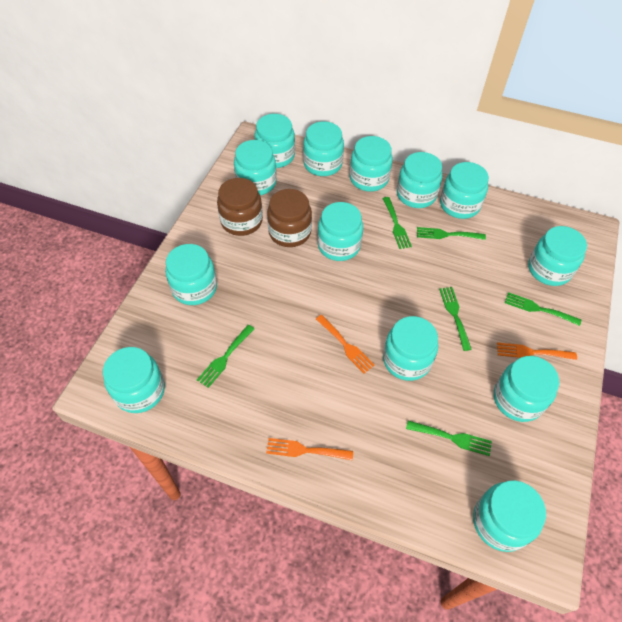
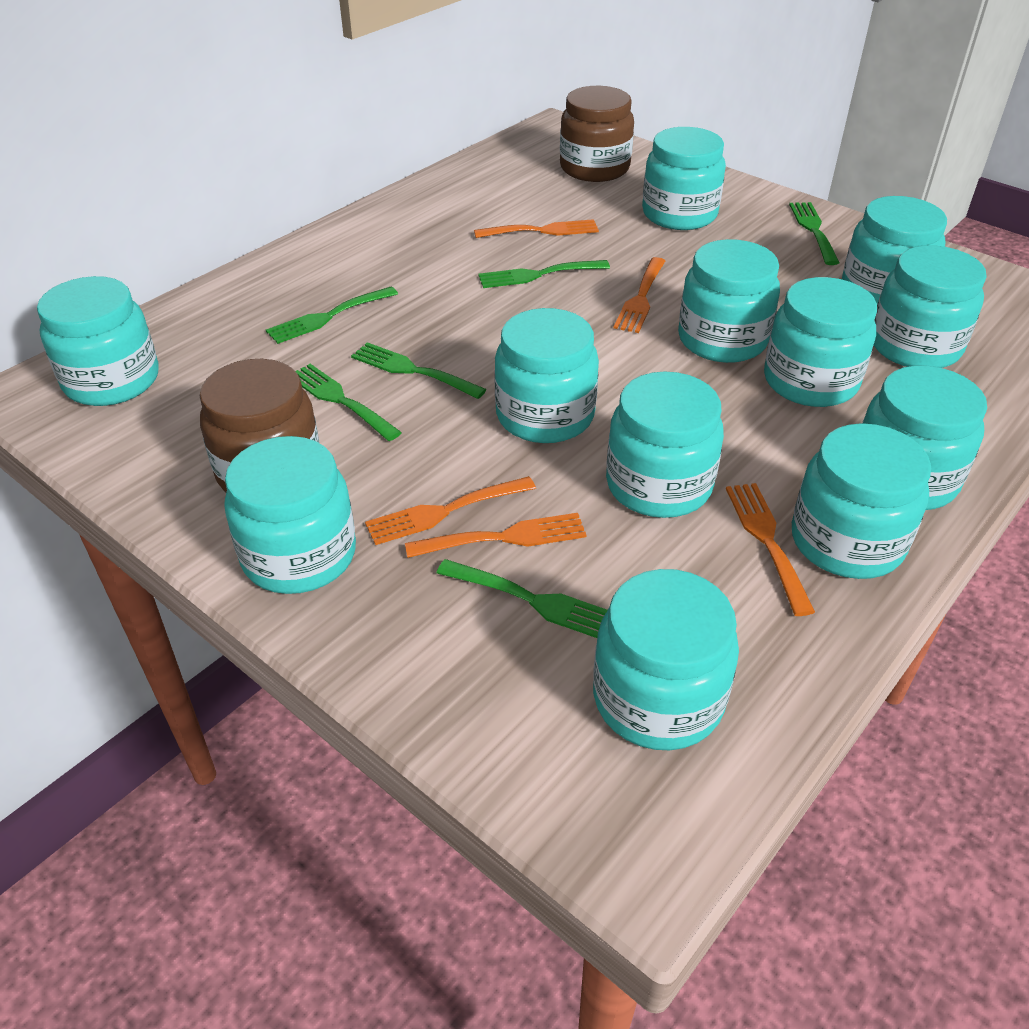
orange fork: [266,438,353,460] [316,315,375,374] [497,342,577,360] = 3 -> [365,476,536,545] [405,513,586,558] [474,219,599,238] [614,257,665,333] [726,483,815,616] = 5
turquoise jar: [103,347,165,413] [165,244,217,305] [234,140,277,195] [254,114,295,168] [303,122,344,176] [317,202,363,261] [350,136,393,191] [383,316,438,381] [397,152,442,208] [440,162,489,219] [473,480,546,552] [494,356,559,422] [528,226,587,286] = 13 -> [37,276,158,406] [224,436,356,594] [494,308,599,443] [593,569,739,750] [606,371,724,518] [642,127,726,230] [678,239,780,363] [764,277,877,407] [792,423,931,579] [842,196,947,304] [862,366,987,510] [873,245,987,368] = 12

